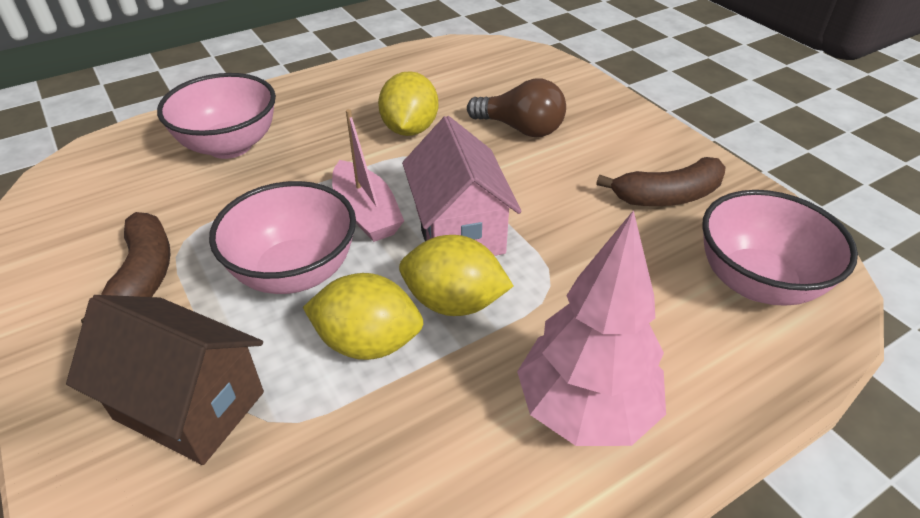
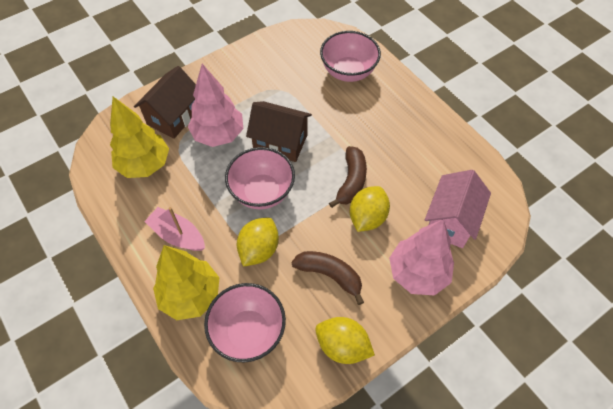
brown house: [66,295,264,465] = 1 -> [134,66,196,139] [246,101,312,162] = 2
brown light bulb: [467,78,566,137] = 1 -> none = 0
pink tree: [517,210,666,446] = 1 -> [188,64,243,147] [389,219,454,296] = 2
yellow tree: none = 0 -> [110,97,169,178] [153,245,220,320] = 2

